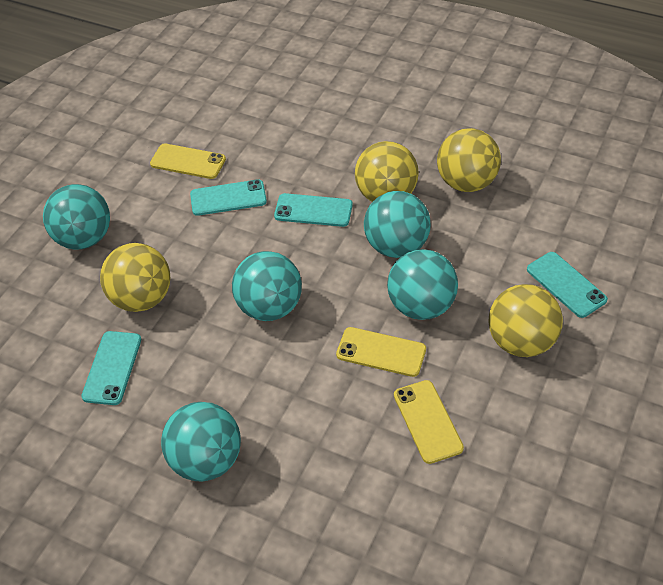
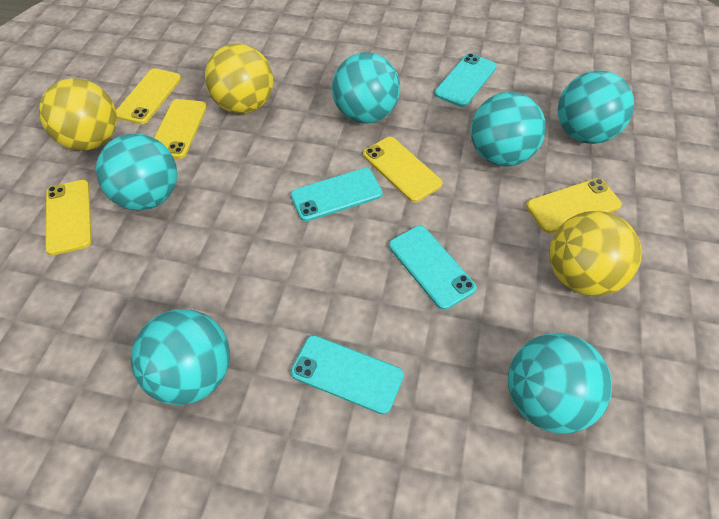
turquoise ball: [43,184,110,250] [161,402,241,482] [232,251,302,321] [364,191,431,258] [387,249,458,320] = 5 -> [96,133,177,211] [131,309,230,405] [332,52,400,124] [471,92,546,167] [508,333,612,434] [558,70,634,144] = 6
yellow ball: [100,243,171,312] [355,141,419,202] [437,128,501,192] [489,284,563,357] = 4 -> [39,78,117,151] [205,44,273,114] [549,211,642,296] = 3
yellow phone: [150,143,226,179] [336,327,426,377] [394,380,464,464] = 3 -> [45,180,92,256] [116,68,181,124] [154,99,207,159] [363,137,443,202] [526,178,622,233] = 5

